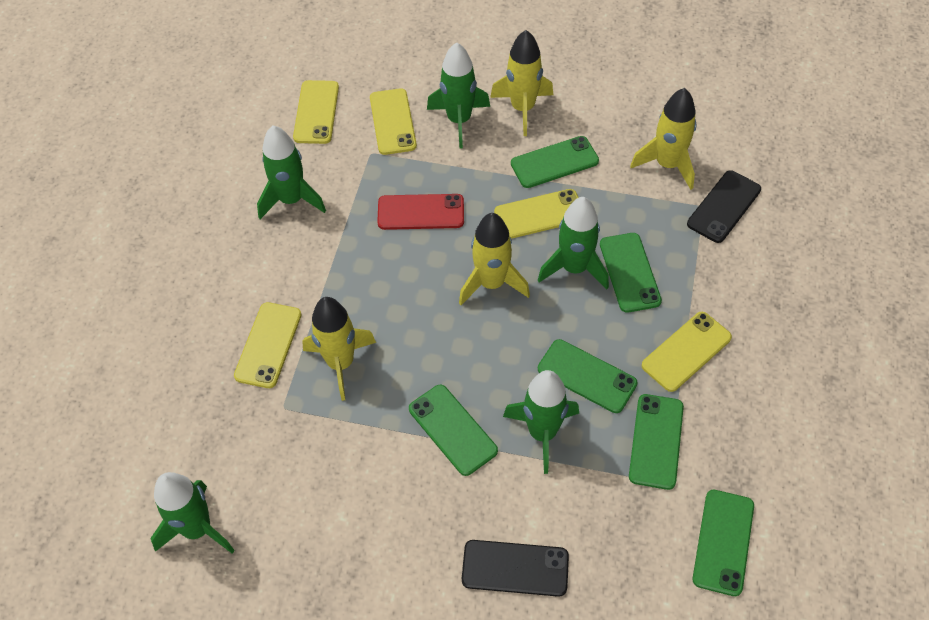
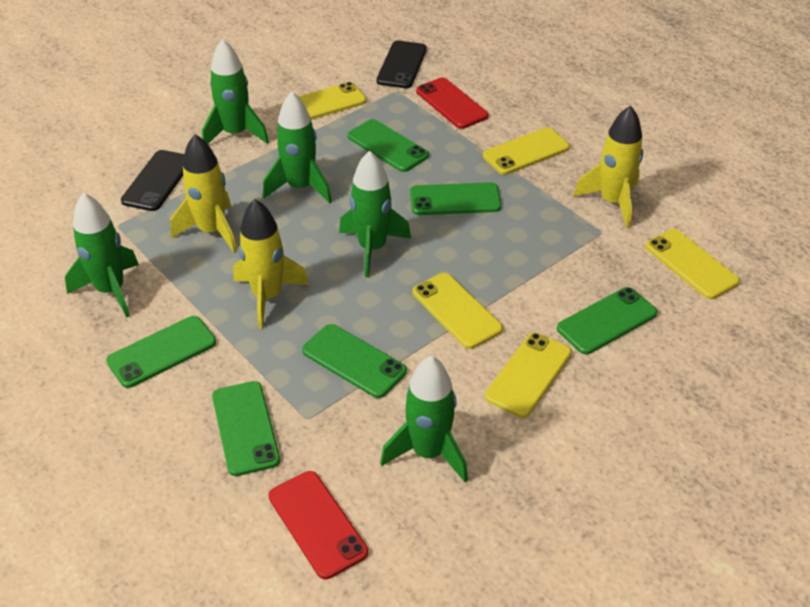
red phone: [377,194,464,230] = 1 -> [269,471,368,579] [416,78,488,129] = 2
yellow rocket: [302,297,376,401] [459,213,530,305] [490,30,553,136] [630,88,697,190] = 4 -> [170,134,237,253] [233,199,309,329] [573,105,643,228] = 3

